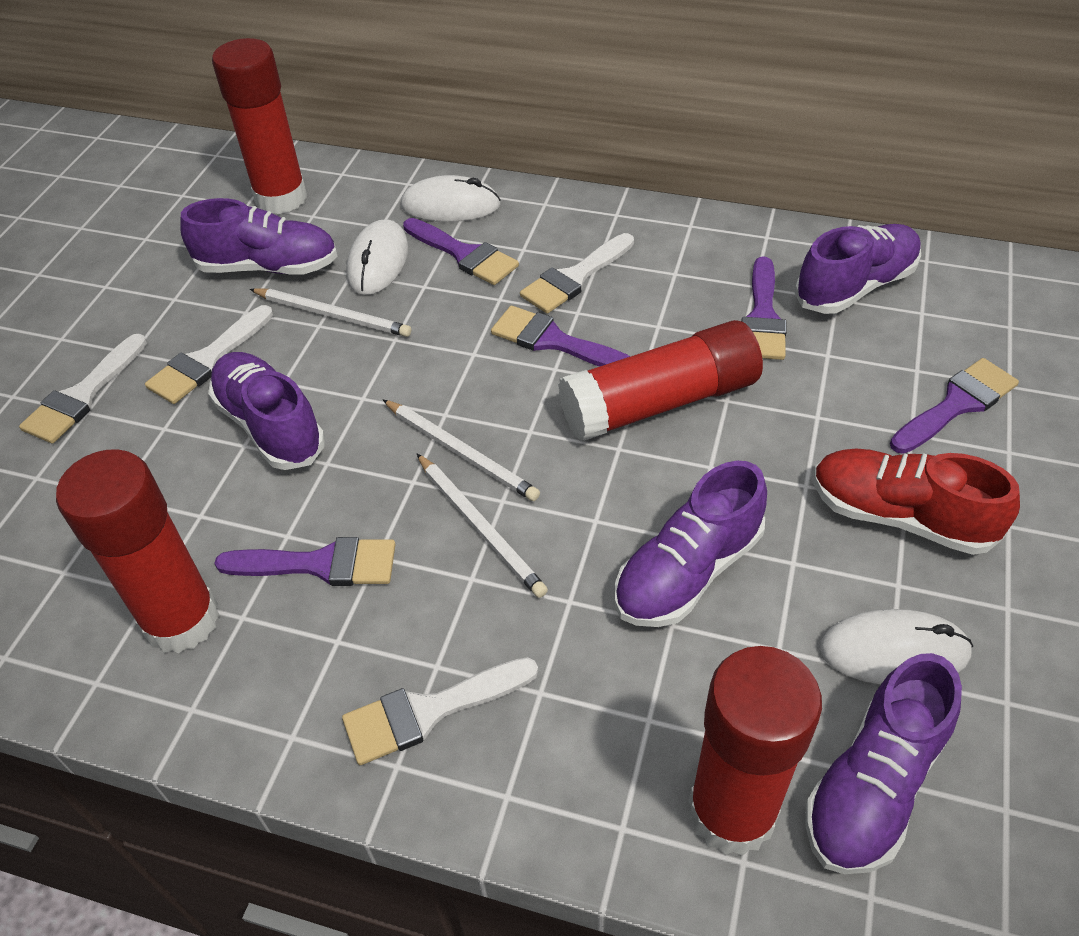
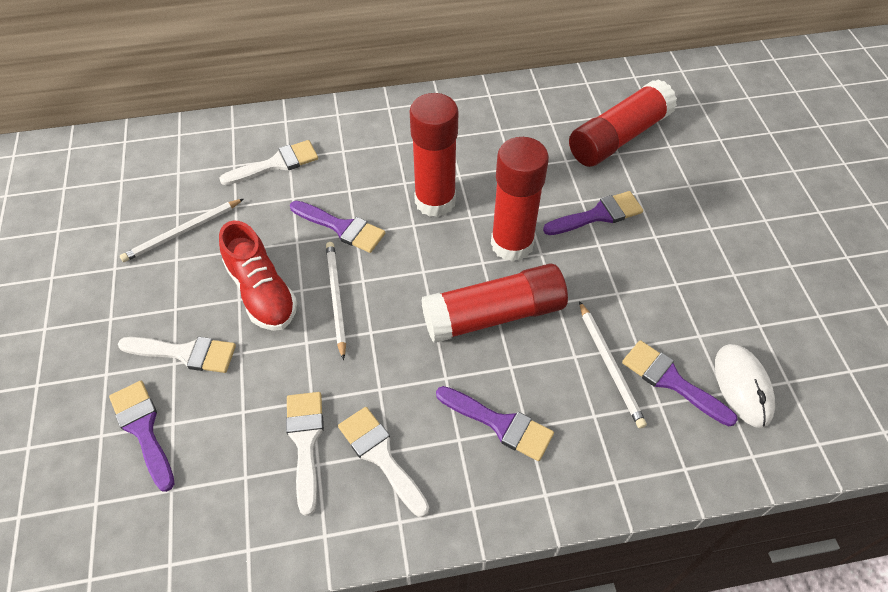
purple shoe: [180,198,338,275] [208,352,325,470] [615,461,767,627] [794,224,921,314] [805,653,962,874] = 5 -> none = 0
white mouse: [346,219,408,295] [401,175,501,222] [819,609,973,685] = 3 -> [715,344,775,428] = 1

